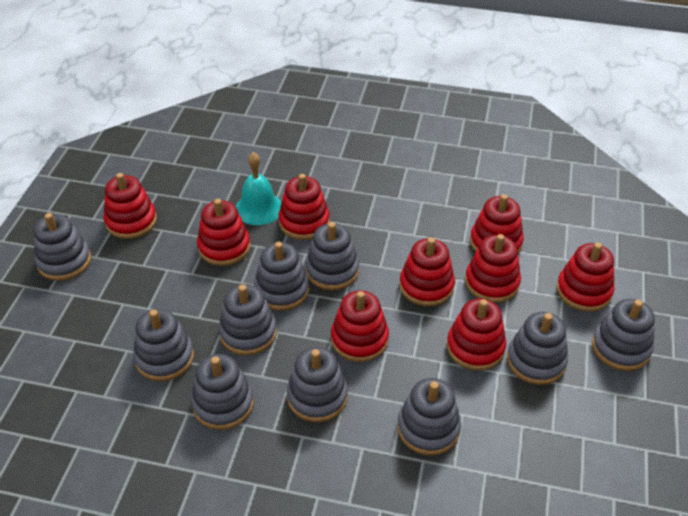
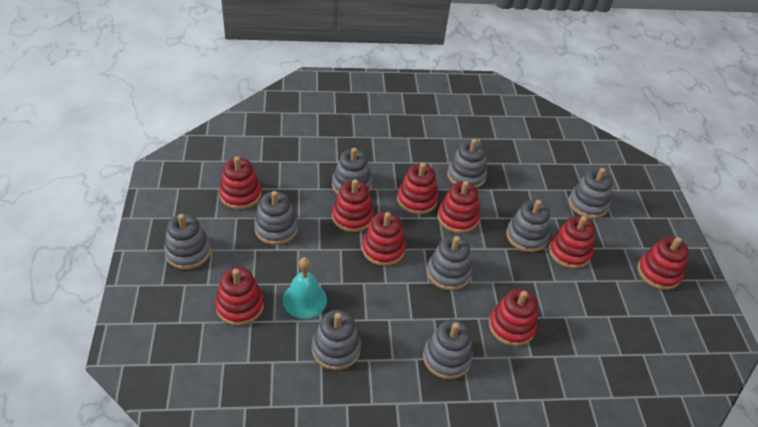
grey stacking toy: [34,213,91,281] [133,308,194,381] [191,354,254,430] [219,284,277,355] [254,242,309,311] [286,347,348,422] [305,222,359,290] [397,378,461,456] [507,312,568,385] [592,299,655,371] = 10 -> [164,214,211,270] [254,191,298,245] [312,310,361,370] [332,148,372,195] [423,319,473,379] [427,235,472,291] [447,139,487,188] [506,200,550,252] [569,168,613,219] = 9

